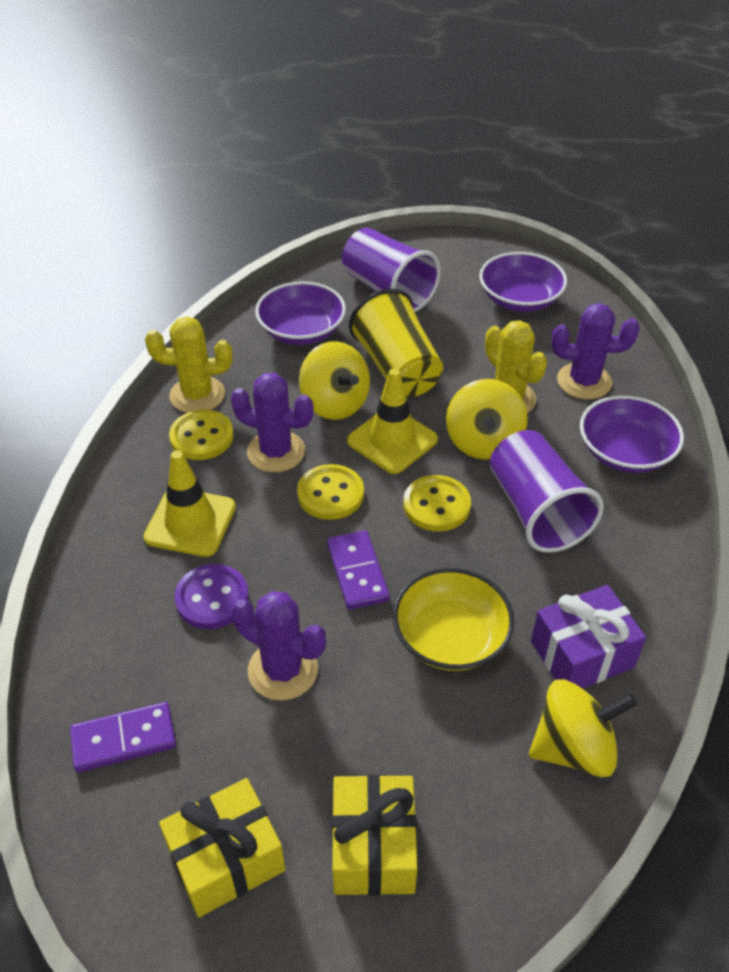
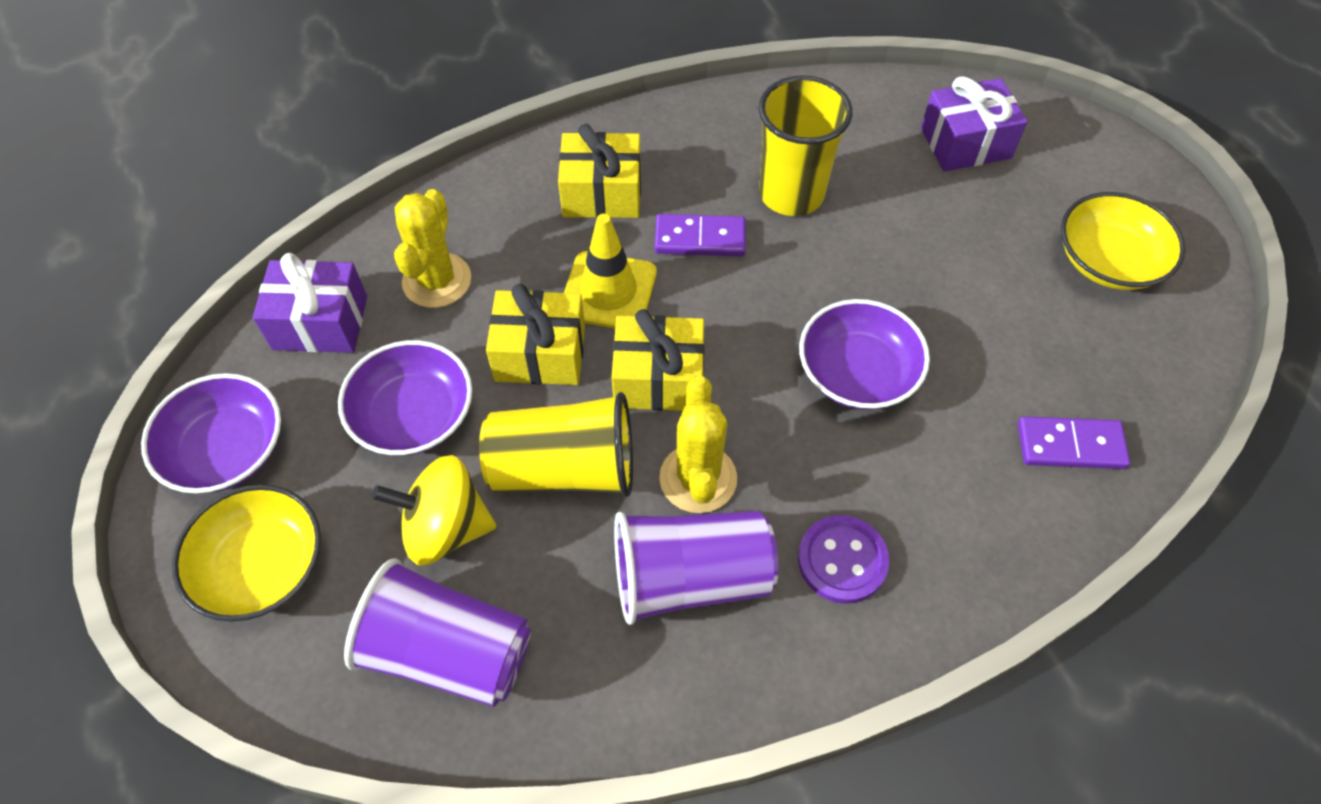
purple cactus: [231,373,314,472] [231,591,326,701] [551,303,639,399] = 3 -> none = 0
purple gift: [531,585,646,688] = 1 -> [253,253,367,353] [921,77,1027,171] = 2
yellow bowl: [393,568,514,671] = 1 -> [172,484,321,622] [1061,192,1186,290] = 2
yellow button: [169,409,234,460] [297,464,364,520] [403,475,471,531] = 3 -> none = 0
yellow cup: [349,289,443,398] = 1 -> [479,392,633,497] [759,75,853,216] = 2
yellow gift: [159,778,285,917] [332,774,418,896] = 2 -> [486,284,585,385] [558,124,641,218] [612,309,705,411] = 3
yellow spinning top: [299,341,370,420] [446,379,528,460] [529,679,638,777] = 3 -> [372,455,496,566] = 1
yellow traffic cone: [143,450,236,557] [347,368,438,474] = 2 -> [564,214,657,328] = 1

